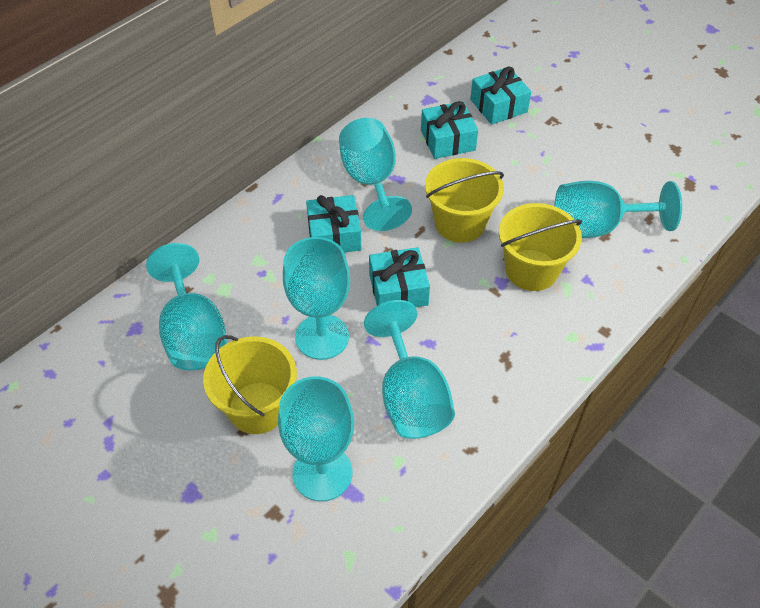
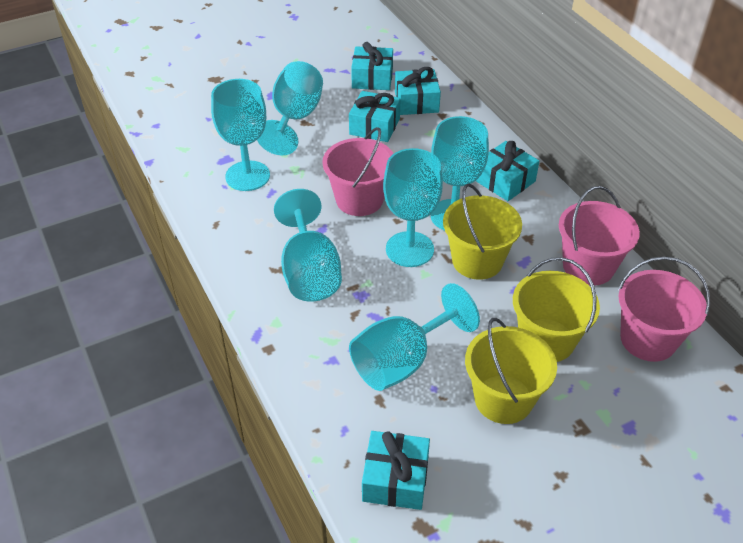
pink bucket: none = 0 -> [322,127,394,216] [559,186,640,286] [618,256,710,362] = 3
turquoise gift: [306,195,361,253] [369,247,430,307] [421,101,478,159] [470,67,531,125] = 4 -> [349,91,400,142] [351,42,393,90] [362,431,430,510] [395,67,441,115] [476,141,539,201] = 5

